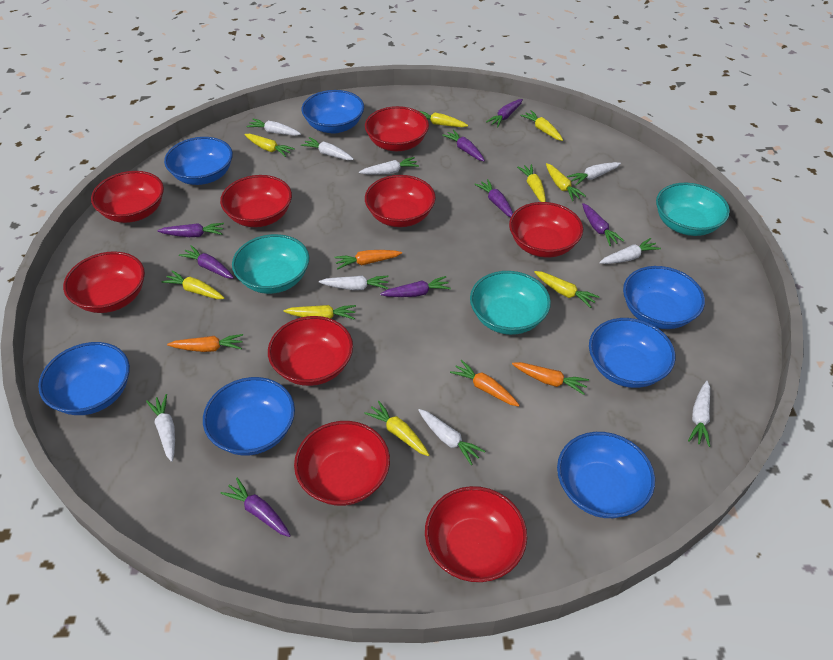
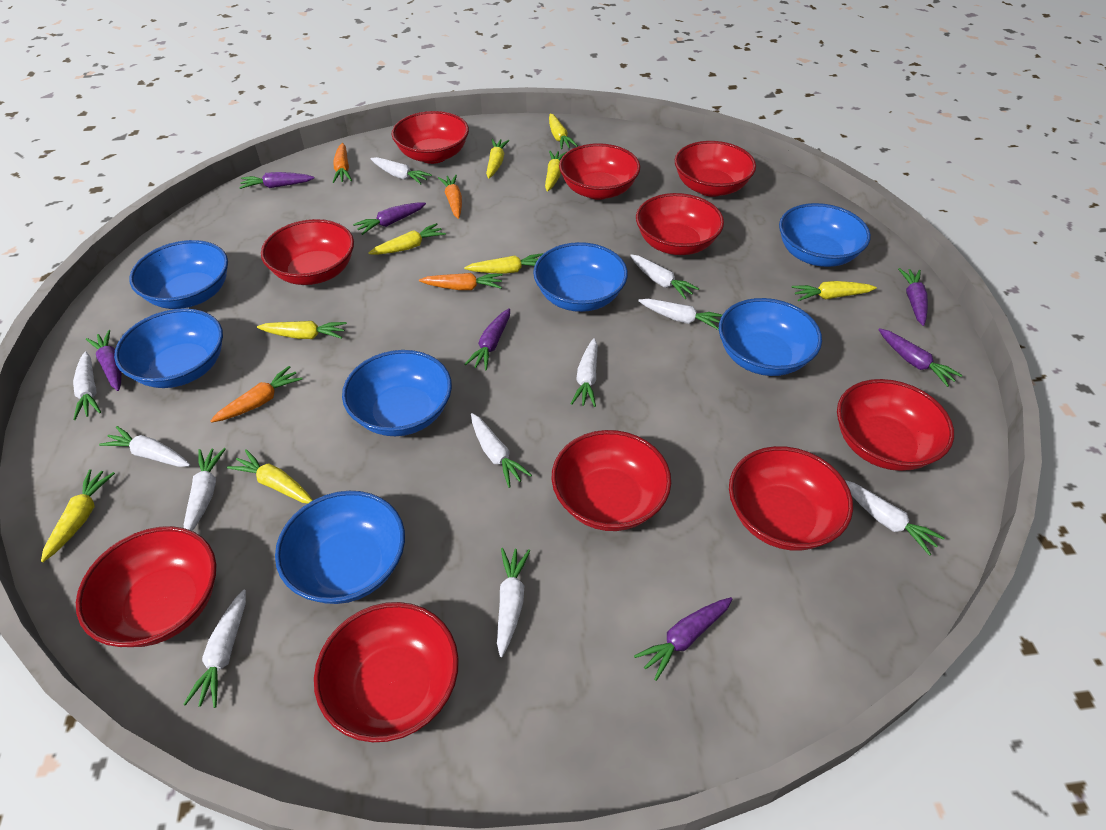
purple carrot: [157,223,224,237] [179,245,234,279] [221,477,291,537] [380,276,451,297] [442,129,485,161] [474,179,513,217] [486,99,523,127] [582,203,624,246] = 8 -> [86,330,122,391] [239,172,315,189] [353,202,426,235] [464,308,510,371] [634,597,732,681] [878,328,962,387] [898,268,928,326] = 7
red bowl: [63,251,145,313] [91,171,164,223] [220,175,292,227] [268,316,353,386] [294,421,390,506] [365,106,429,151] [365,175,436,227] [425,486,527,582] [509,202,583,257] = 9 -> [76,526,216,647] [261,219,354,285] [314,602,459,742] [392,111,469,164] [551,430,671,531] [559,143,640,200] [636,193,724,255] [675,141,756,197] [729,446,853,551] [837,379,954,471] = 10
turquoise bowl: [232,234,309,294] [470,271,551,335] [656,183,730,236] = 3 -> none = 0
white carrot: [146,394,175,462] [246,119,301,136] [301,137,354,160] [319,275,389,290] [359,157,419,175] [418,409,486,465] [567,162,621,185] [599,238,661,264] [688,381,710,447] = 9 -> [73,351,101,420] [99,426,190,467] [183,589,246,708] [184,448,226,531] [371,157,432,184] [471,413,532,488] [497,548,530,657] [571,338,598,407] [630,255,699,299] [638,299,722,330] [845,480,945,556] = 11

